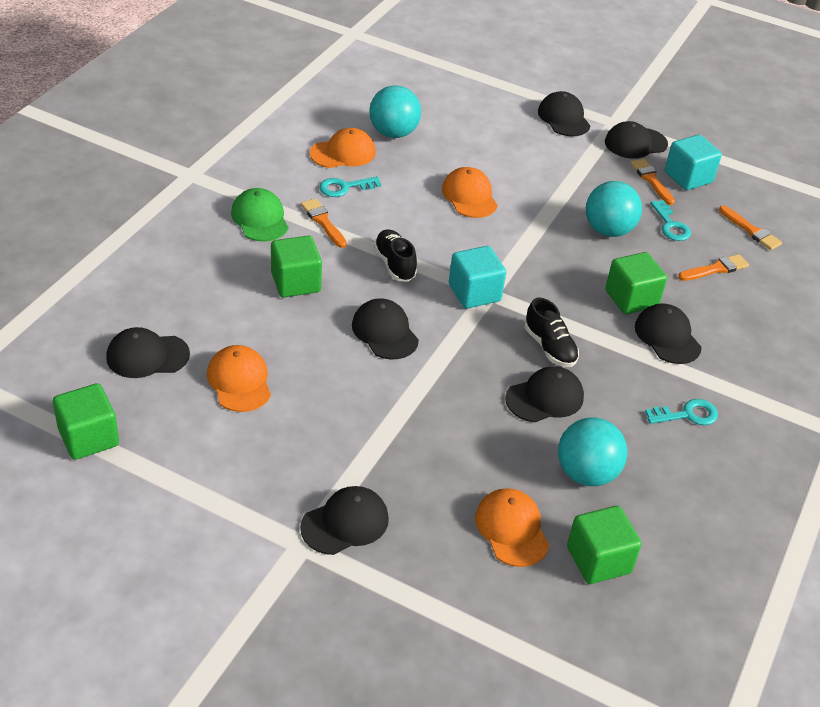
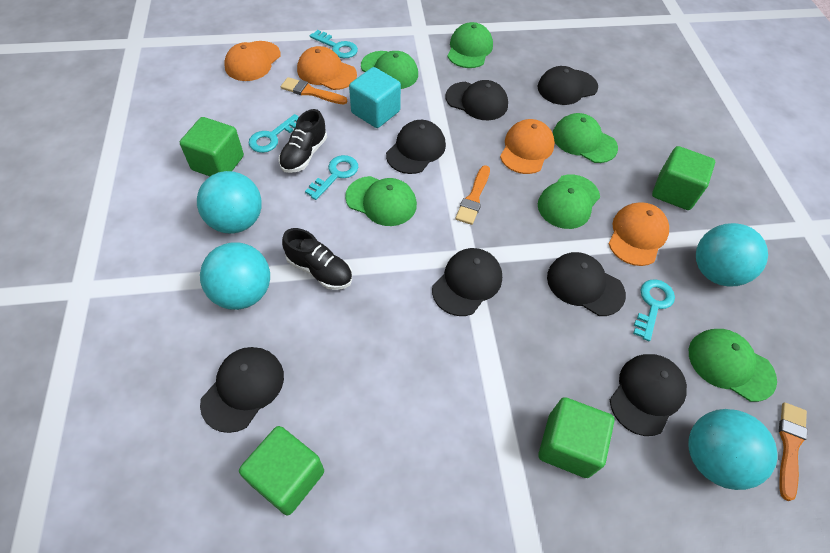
green cap: [231,188,288,242] = 1 -> [345,176,417,226] [361,51,418,89] [448,22,493,68] [538,175,600,229] [553,113,618,163] [689,329,777,402] = 6
orange brush: [301,198,347,248] [631,159,675,205] [678,254,749,281] [719,206,782,250] = 4 -> [281,77,347,105] [455,165,490,225] [779,402,807,501] = 3
turquoise ball: [369,85,421,138] [558,417,627,486] [586,181,642,237] = 3 -> [197,171,262,234] [200,242,270,310] [688,409,778,490] [696,223,768,287] = 4
turquoise cube: [449,246,506,309] [665,135,722,190] = 2 -> [349,67,401,128] = 1
turquoise key: [319,176,381,197] [645,399,718,425] [650,200,691,241] = 3 -> [248,114,299,153] [305,155,358,200] [310,30,358,58] [633,279,675,341] = 4

